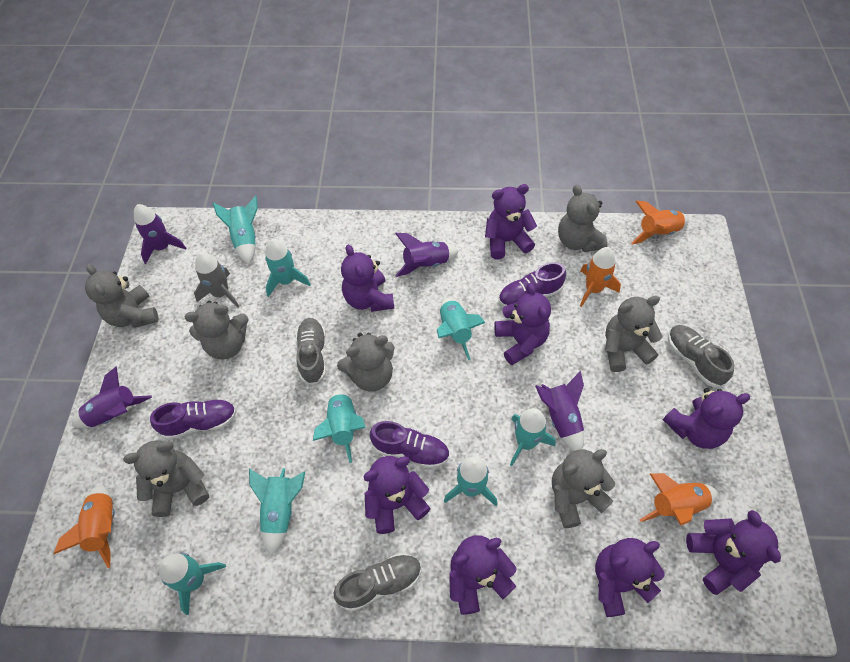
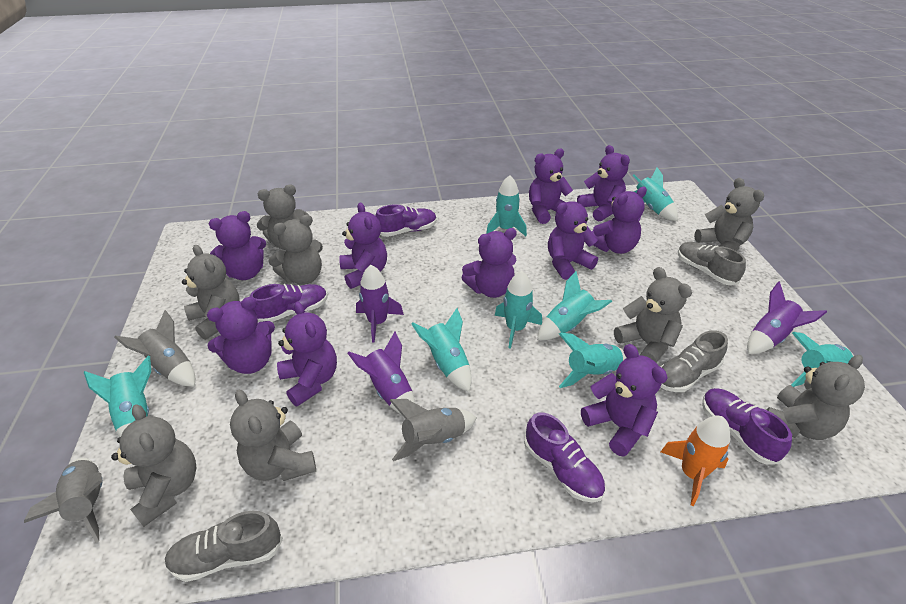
grey rocket: [194,252,239,307] = 1 -> [24,458,102,543] [114,310,195,386] [390,399,476,461] = 3
grey teddy bear: [85,264,159,328] [123,440,209,517] [185,301,249,360] [337,333,394,392] [552,449,615,528] [558,185,608,252] [605,296,663,372] = 7 -> [111,404,197,527] [182,245,240,340] [230,390,316,481] [257,184,309,250] [269,215,323,285] [614,267,692,363] [694,178,764,251] [767,355,865,440] = 8
orange rocket: [54,485,115,568] [580,247,621,307] [631,201,689,245] [639,473,718,526] = 4 -> [661,416,730,506] = 1
purple rocket: [72,366,152,428] [134,204,186,264] [395,233,459,277] [535,371,584,451] = 4 -> [347,332,415,415] [356,265,404,343] [747,281,827,354] = 3
purple shoe: [150,399,237,440] [370,421,450,469] [498,262,566,306] = 3 -> [250,284,328,322] [375,204,437,237] [524,412,605,503] [702,388,792,464] = 4
purple teddy bear: [341,244,394,312] [363,456,431,534] [449,535,517,615] [485,184,537,259] [494,283,551,365] [595,538,665,617] [663,388,750,449] [686,510,781,595] = 8 -> [207,297,275,374] [209,211,266,280] [277,301,337,407] [339,202,387,289] [461,228,517,298] [529,149,573,224] [548,195,598,280] [577,145,630,222] [581,344,668,457] [591,187,647,254] = 10

